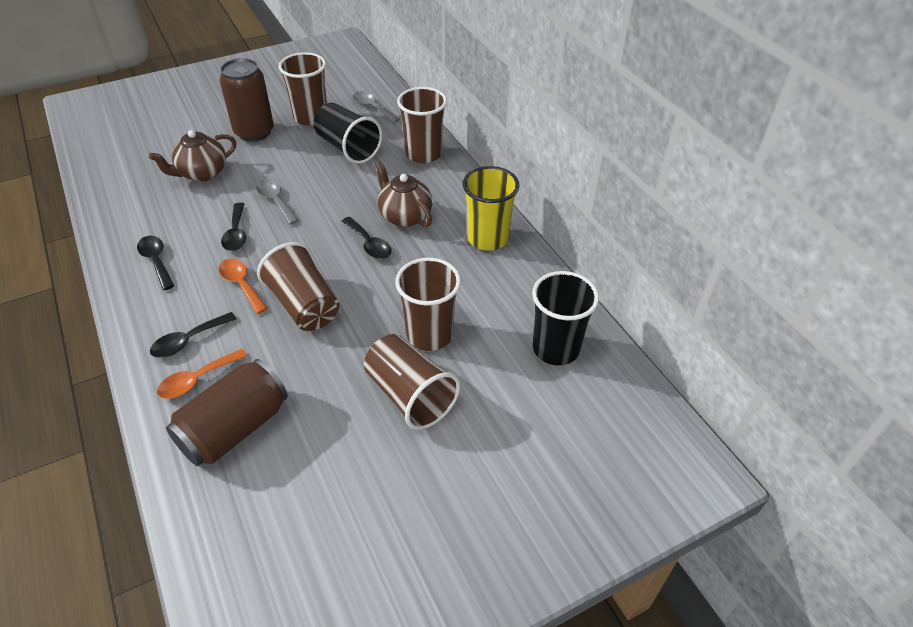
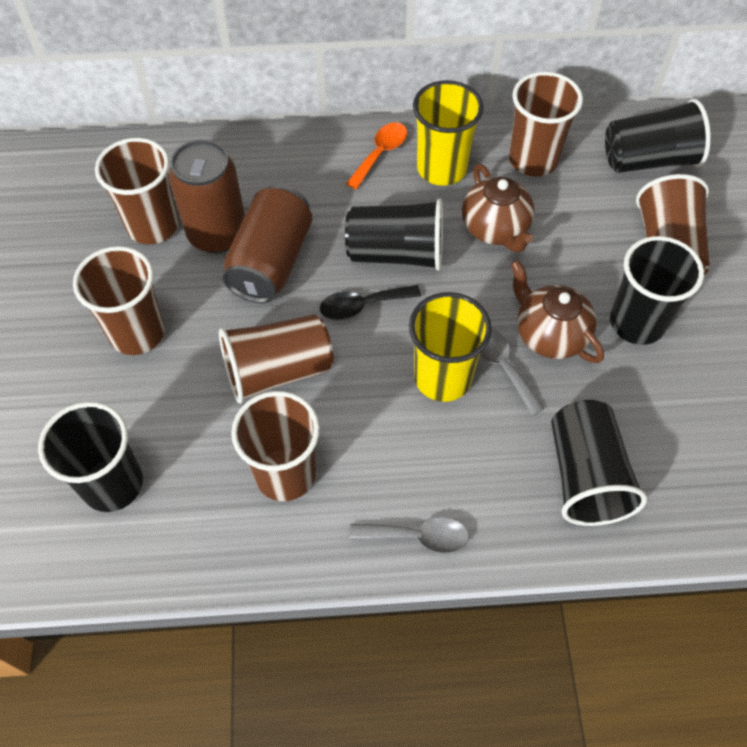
black cup: [314,103,382,164] [532,271,599,365] = 2 -> [38,402,143,512] [345,198,443,271] [551,400,647,526] [605,99,711,173] [610,236,704,345] = 5
black spoon: [137,236,174,290] [150,312,236,358] [221,203,246,251] [342,217,391,259] = 4 -> [320,285,421,320] = 1
brown cup: [257,242,339,331] [279,52,327,126] [364,334,460,430] [395,258,461,351] [397,87,447,163] = 5 -> [73,246,165,355] [95,138,179,244] [219,314,334,404] [231,391,320,501] [509,72,583,177] [636,174,710,275] = 6
orange spoon: [157,349,248,399] [219,259,268,314] = 2 -> [346,122,407,189] = 1
yellow cup: [463,166,520,251] = 1 -> [409,292,492,402] [413,80,484,186] = 2

